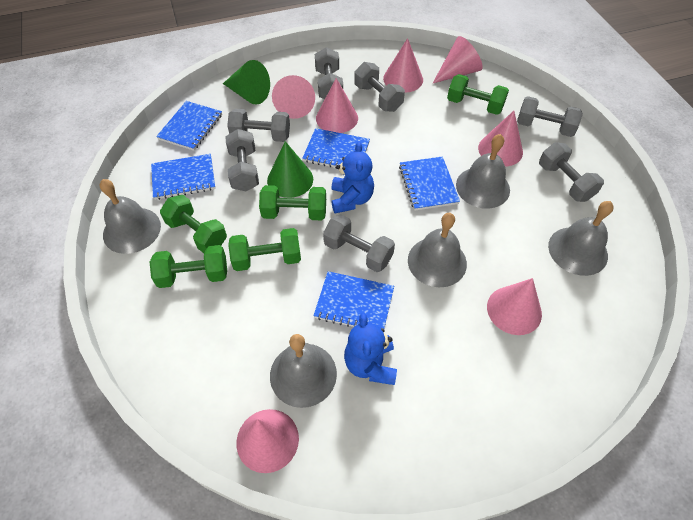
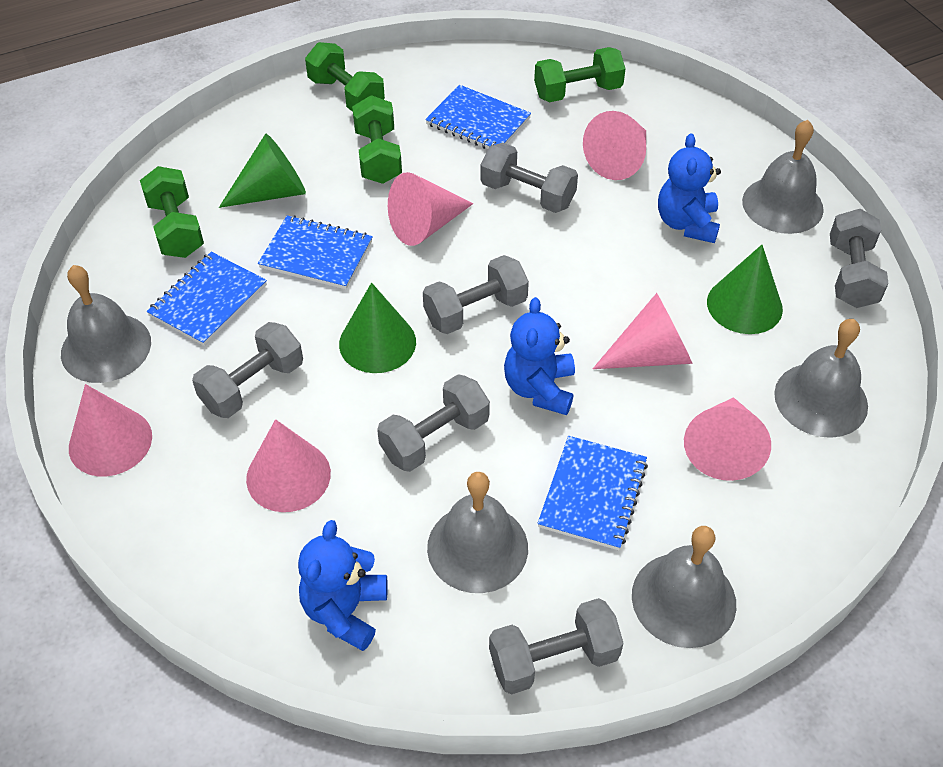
blue notebook: [151,154,216,200] [156,101,222,151] [302,128,370,169] [313,271,394,329] [399,156,460,211] = 5 -> [147,252,267,346] [258,215,373,289] [425,85,531,149] [538,436,648,550] = 4
blue teddy bear: [332,142,374,213] [344,313,397,385] = 2 -> [298,520,388,651] [504,297,575,415] [658,133,721,243] = 3
green cone: [223,60,270,105] [267,141,313,198] = 2 -> [219,134,306,208] [339,283,416,373] [707,245,783,334] = 3
green dumbbell: [150,245,227,288] [160,195,227,253] [228,228,301,271] [259,185,326,220] [447,74,509,115] = 5 -> [140,166,204,258] [305,42,385,112] [352,95,402,184] [534,47,626,102] = 4
grey dumbbell: [225,129,259,191] [227,109,290,142] [315,47,343,99] [323,214,395,272] [354,62,405,112] [517,96,583,137] [539,142,604,202] = 7 -> [192,322,303,418] [377,374,490,472] [423,255,529,334] [480,143,578,213] [489,598,624,695] [830,209,888,308] = 6
pink cone: [236,409,299,473] [272,75,315,119] [316,78,358,133] [383,38,423,93] [432,36,483,84] [478,111,523,167] [487,278,542,335] = 7 -> [69,384,152,476] [246,419,331,512] [388,172,473,246] [583,111,646,180] [593,293,693,369] [684,397,771,481] = 6

